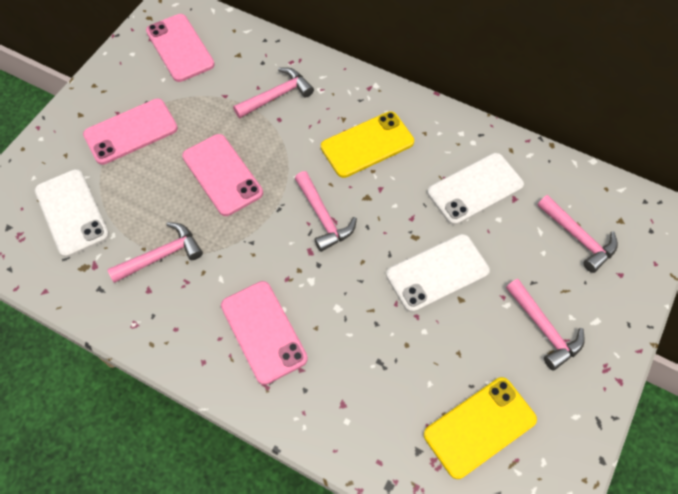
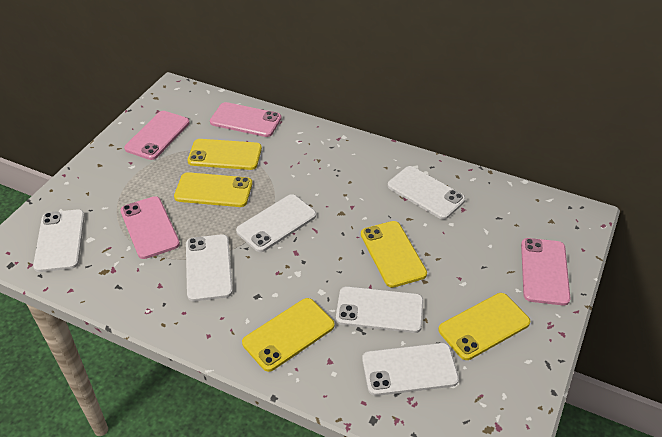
pink hammer: [107,222,203,283] [233,67,314,118] [295,171,357,252] [506,279,585,371] [537,195,618,273] = 5 -> none = 0
white phone: [35,169,109,257] [386,234,490,312] [428,153,524,225] = 3 -> [33,209,85,272] [186,234,233,301] [236,194,316,252] [336,286,424,333] [362,343,459,396] [388,166,466,219] = 6
yellow phone: [321,111,414,178] [424,377,537,479] = 2 -> [174,172,252,207] [188,139,262,170] [242,298,335,372] [361,221,427,288] [438,293,531,360] = 5

